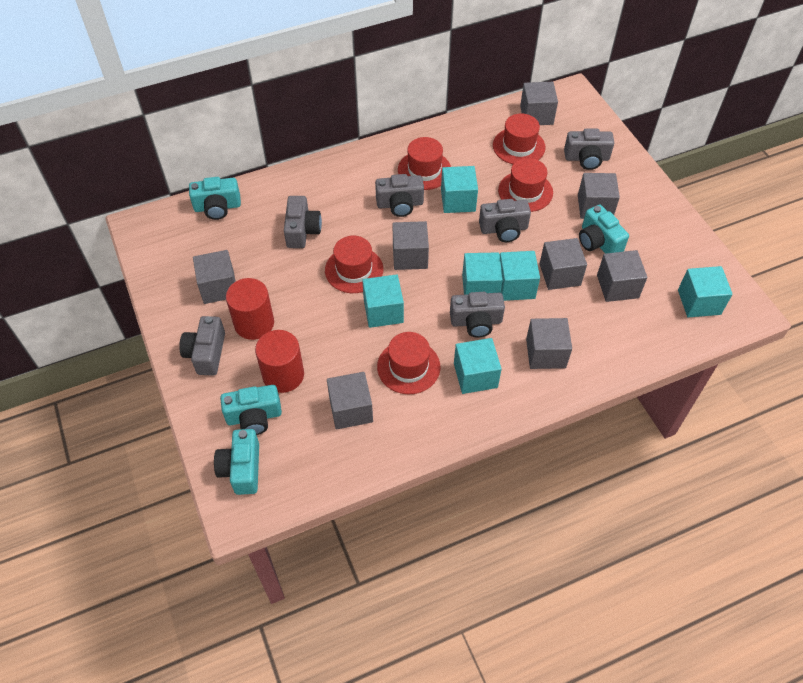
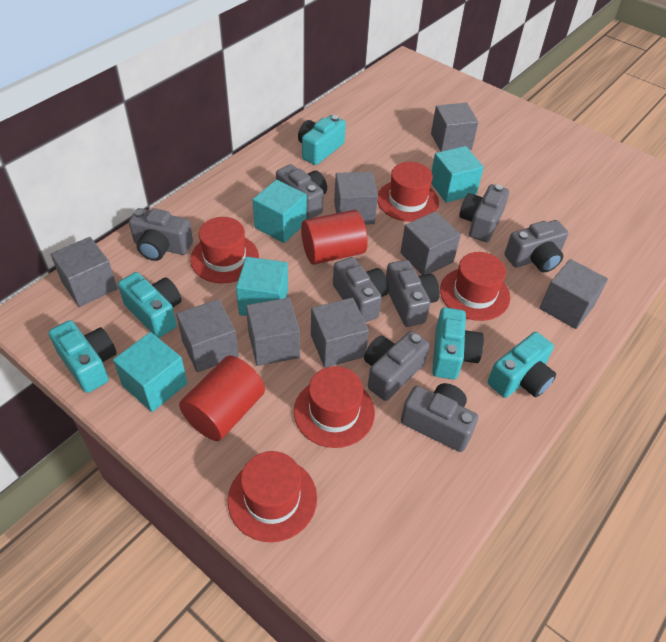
grey camera: [179,316,225,376] [284,196,322,248] [375,174,424,217] [450,292,505,338] [479,199,531,242] [564,129,614,170] = 6 -> [129,208,193,261] [276,164,327,219] [333,257,389,322] [364,331,429,401] [386,260,440,327] [401,383,478,452] [459,184,509,242] [504,220,568,272] = 8
turquoise camera: [189,177,241,220] [214,429,259,495] [220,385,282,435] [579,205,629,254] = 4 -> [49,320,117,393] [118,272,181,338] [298,115,346,165] [432,307,484,380] [488,332,556,398] = 5
turquoise cube: [362,274,404,328] [441,166,478,213] [454,338,502,394] [462,252,503,295] [500,251,540,301] [678,266,733,317] = 6 -> [113,332,187,412] [236,257,288,316] [253,179,307,243] [431,146,484,203] = 4

